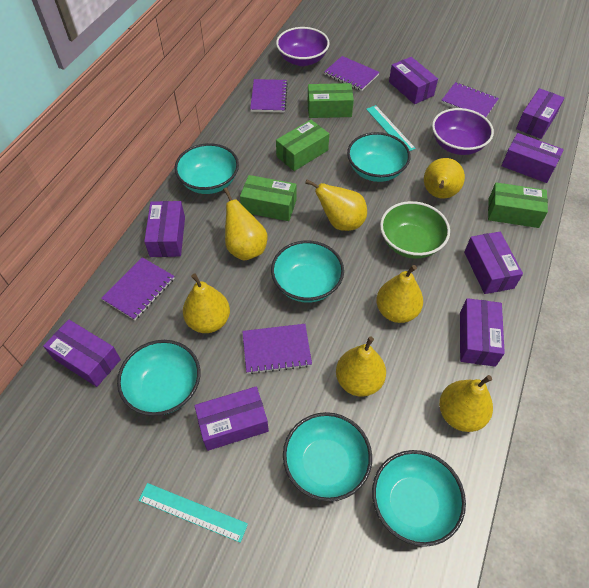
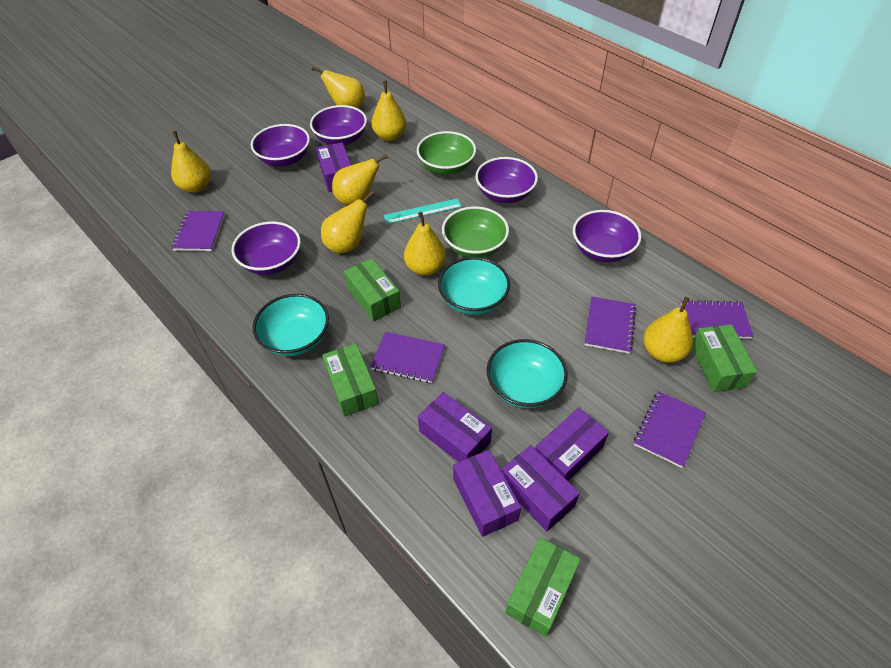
green bowl: [380,201,450,259] = 1 -> [417,131,476,175] [442,206,509,258] = 2
purple bowl: [276,27,329,66] [432,108,494,155] = 2 -> [232,222,301,275] [251,124,310,166] [310,105,367,146] [475,157,538,203] [573,210,641,262] = 5
purple box: [43,320,121,387] [144,201,185,257] [195,386,269,451] [389,57,438,104] [460,298,505,367] [464,232,523,294] [502,133,564,183] [516,88,565,139] = 8 -> [316,142,351,192] [418,392,492,462] [453,450,521,537] [501,445,580,531] [535,408,609,481] = 5
turquoise bowl: [117,340,200,416] [174,143,239,194] [271,241,344,303] [283,412,372,502] [347,132,410,182] [372,450,466,547] = 6 -> [253,294,329,356] [438,257,510,315] [487,339,568,408] = 3
turquoise ruler: [138,483,248,543] [366,105,416,151] = 2 -> [384,198,462,224] = 1

